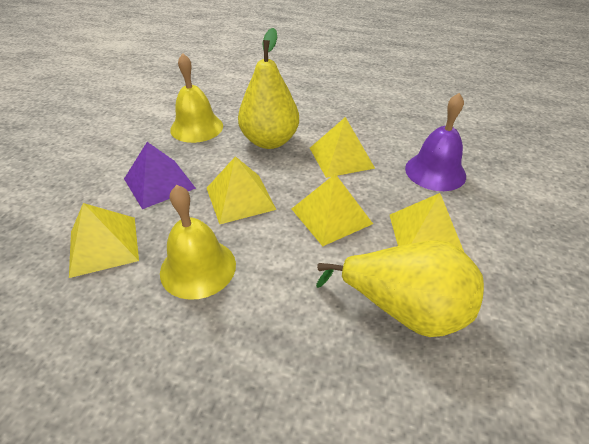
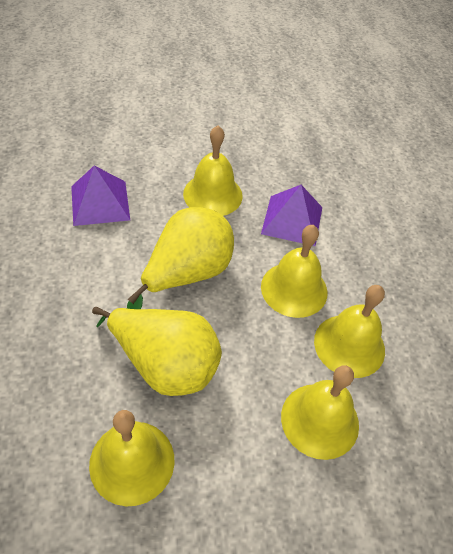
purple bell: [405,93,466,191] = 1 -> none = 0
purple pyramid: [124,142,196,209] = 1 -> [71,165,130,226] [261,185,322,246] = 2
yellow bell: [160,185,236,300] [170,53,223,143] = 2 -> [89,410,174,506] [183,125,243,216] [261,225,327,318] [281,365,359,460] [314,285,385,378] = 5
yellow pyramid: [69,203,139,278] [207,156,277,224] [292,174,373,246] [310,117,375,178] [390,193,464,252] = 5 -> none = 0

